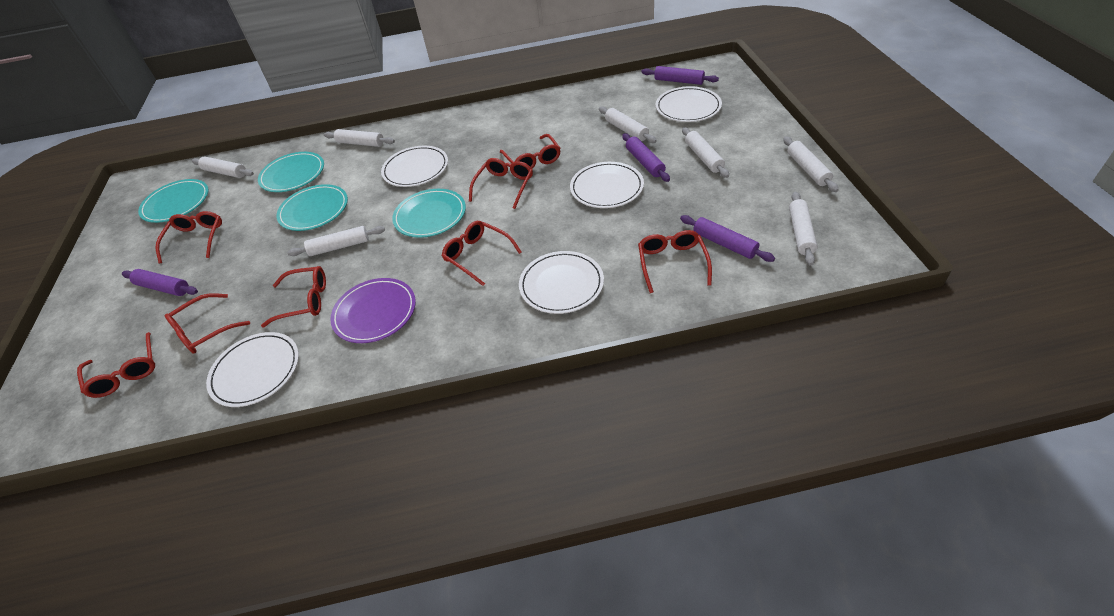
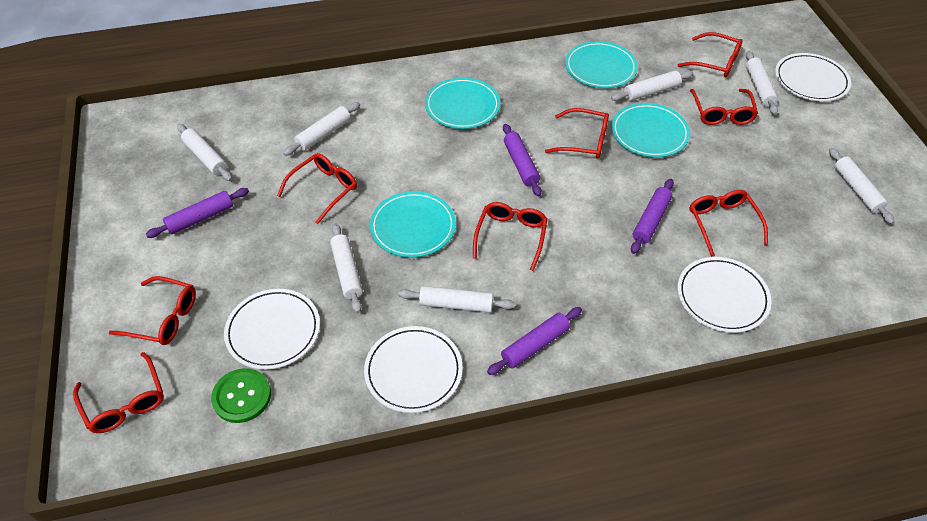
green button: none = 0 -> [211,368,271,423] = 1
purple plate: [330,278,416,343] = 1 -> none = 0
white plate: [206,332,299,407] [381,146,448,187] [519,251,604,314] [570,162,644,208] [655,86,722,122] = 5 -> [224,289,320,369] [364,326,463,413] [677,257,772,333] [775,53,851,101] = 4

